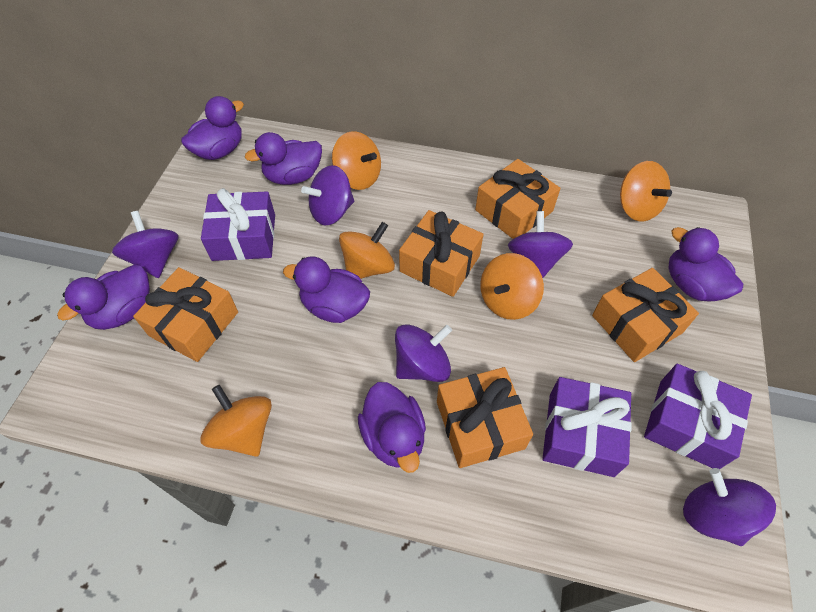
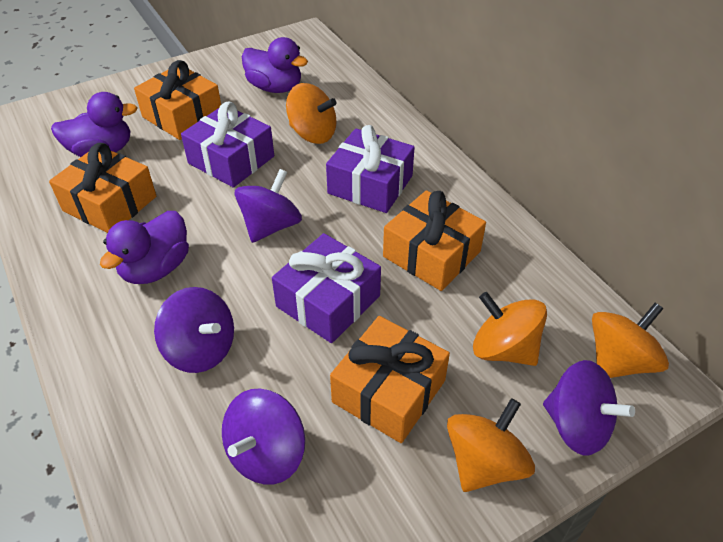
orange gift: [133,267,238,362] [399,210,484,297] [437,367,533,468] [475,159,560,239] [592,268,699,362] = 5 -> [49,143,156,233] [134,60,221,140] [330,316,450,443] [383,190,486,291] = 4
orange spinning top: [200,385,272,457] [332,132,381,190] [339,222,395,279] [480,253,544,320] [620,161,672,221] = 5 -> [286,83,337,144] [447,398,535,492] [473,292,547,366] [592,303,669,378] = 4
purple duck: [57,264,150,330] [181,96,244,160] [245,132,322,185] [283,256,370,323] [358,382,426,473] [668,227,743,302] = 6 -> [51,92,137,157] [100,211,189,284] [242,37,308,93] = 3
purple spinning top: [112,211,179,278] [301,165,354,225] [395,324,452,382] [508,211,573,278] [683,468,776,546] = 5 -> [154,287,234,373] [222,388,305,485] [235,169,302,243] [543,360,635,456] = 4

